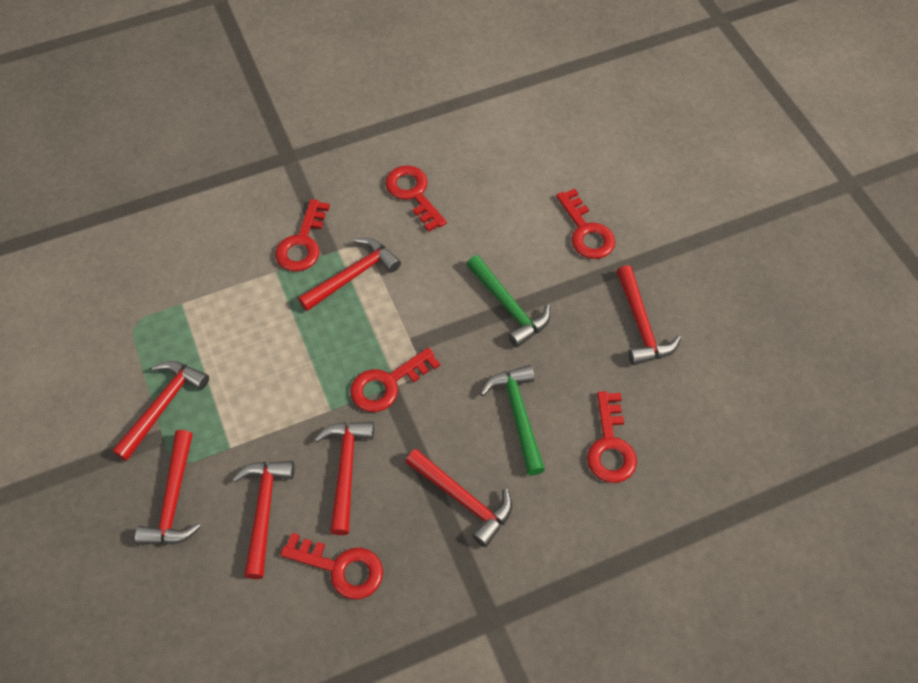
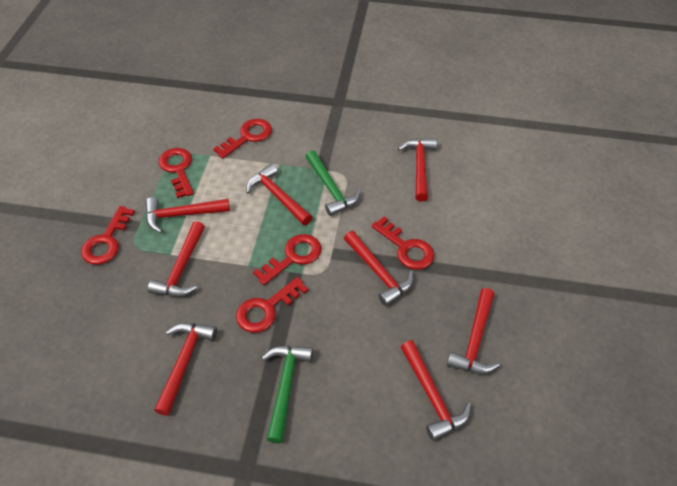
red hammer: [112,361,209,461] [135,430,201,545] [232,461,295,579] [298,238,401,311] [314,422,374,535] [405,449,512,547] [616,265,681,365] = 7 -> [145,197,230,233] [148,221,205,297] [154,323,217,416] [246,163,312,225] [344,231,414,306] [398,138,437,202] [400,340,471,441] [447,288,499,374] = 8

